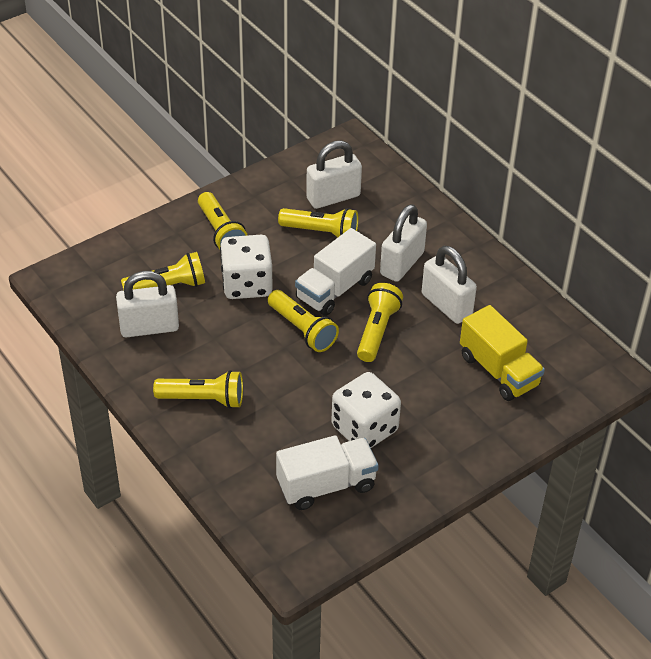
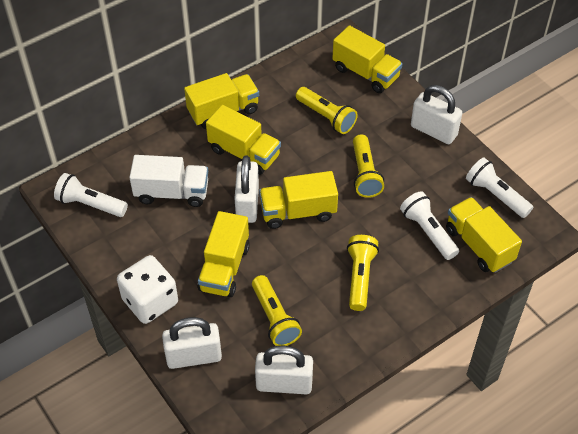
white dice: [220,235,273,299] [331,372,401,448] = 2 -> [117,255,178,324] = 1
white flashlight: none = 0 -> [54,173,128,217] [400,191,459,260] [466,157,533,218] = 3
white truck: [276,435,379,510] [295,228,376,316] = 2 -> [129,155,208,207] = 1
yellow flashlight: [121,252,205,290] [153,370,243,409] [198,192,247,249] [268,290,339,352] [278,208,358,237] [357,283,403,362] = 6 -> [252,275,302,346] [296,87,358,134] [347,235,379,311] [353,134,384,198] = 4
yellow truck: [460,305,545,401] = 1 -> [184,73,259,129] [198,211,250,297] [206,105,281,175] [259,171,338,229] [332,25,402,93] [446,197,522,273] = 6

